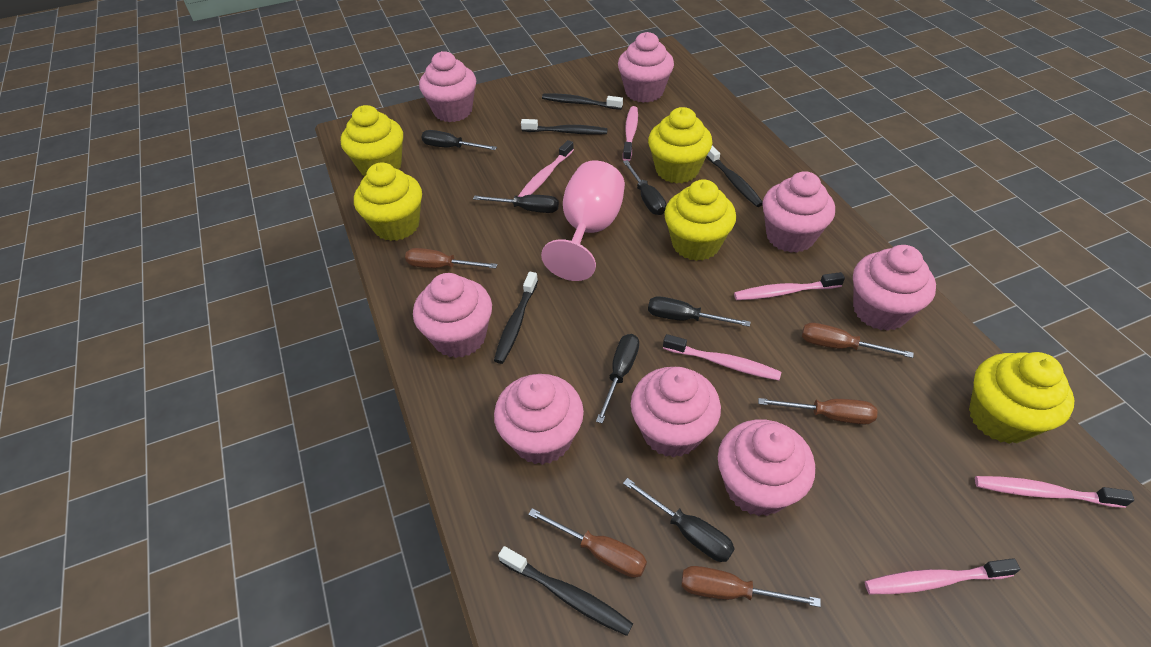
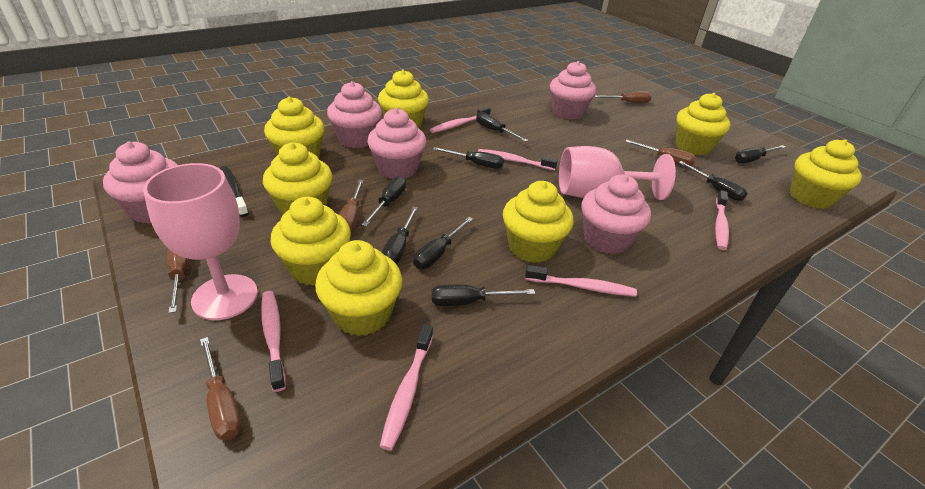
black screwdriver: [421,130,497,150] [473,195,559,213] [596,334,639,423] [623,160,666,215] [623,478,735,562] [648,296,751,327] = 6 -> [362,176,406,226] [382,207,418,264] [413,217,473,269] [431,284,535,306] [433,147,504,169] [476,112,528,142] [678,161,748,201] [735,145,786,163] = 8
black toothbrush: [494,272,538,364] [498,546,633,636] [521,119,607,135] [542,93,623,110] [706,145,763,207] = 5 -> [220,166,249,217] = 1
pink cupcake: [413,273,492,358] [419,51,476,122] [494,374,584,465] [618,32,674,103] [631,367,721,458] [718,419,815,516] [762,171,835,253] [853,245,936,331] = 8 -> [103,141,177,223] [327,81,382,148] [367,108,426,179] [550,61,596,120] [581,174,651,254] = 5
pink goblet: [541,160,625,281] = 1 -> [143,163,258,320] [559,146,676,200] = 2
yellow cupcake: [341,105,403,176] [354,162,422,241] [648,107,712,184] [664,179,736,261] [969,352,1074,444] = 5 -> [263,142,332,215] [264,97,324,159] [270,197,351,286] [315,240,402,336] [378,69,429,128] [503,181,574,263] [676,93,730,155] [790,139,862,209] = 8

